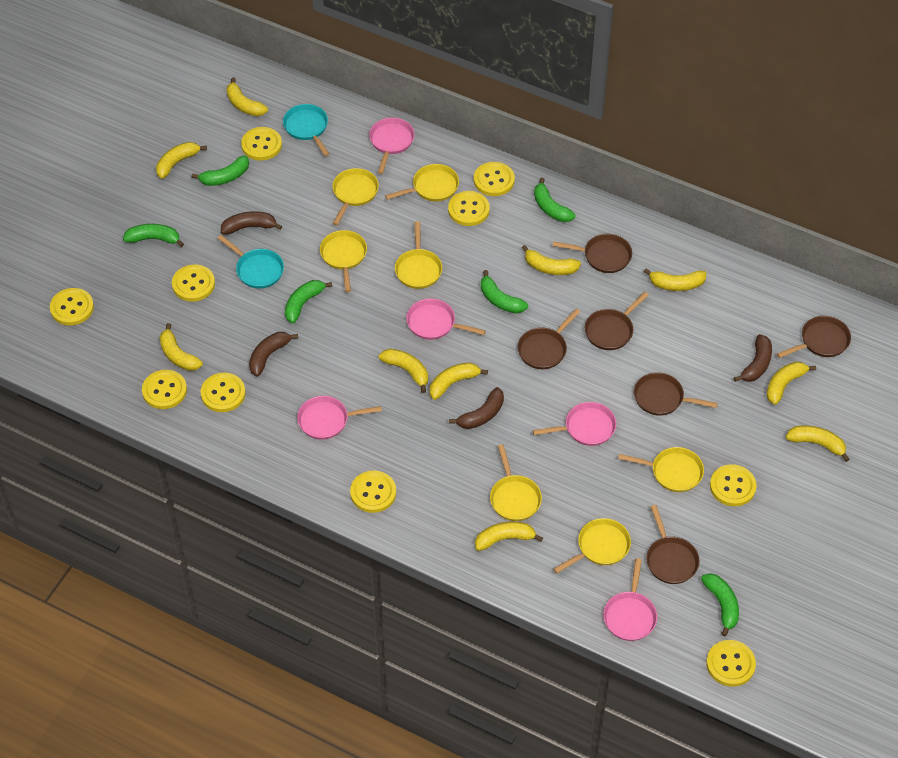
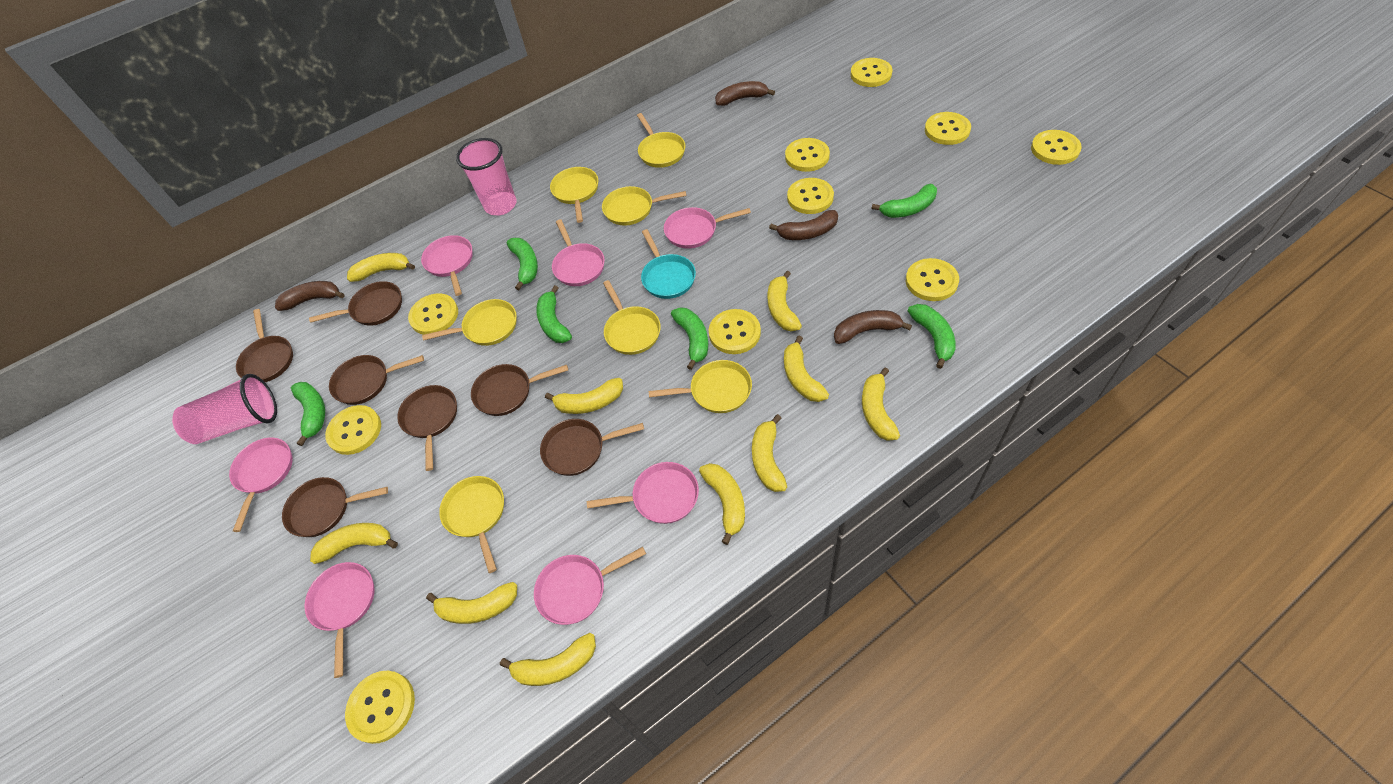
brown pan: [518,308,581,369] [553,234,632,273] [585,292,649,350] [634,372,718,415] [646,505,700,584] [777,316,851,358] = 6 -> [236,309,293,382] [282,477,388,537] [309,281,402,326] [329,355,424,405] [397,385,457,471] [471,364,568,416] [540,419,644,476] = 7
pink cup: none = 0 -> [172,374,277,444] [456,138,517,215] = 2
pink pan: [297,396,382,439] [369,118,415,174] [406,299,486,340] [533,402,616,446] [603,558,657,641] = 5 -> [229,438,293,532] [304,562,375,678] [421,235,472,296] [534,547,646,625] [552,219,605,286] [587,462,699,524] [664,207,751,249] = 7
turquoise pan: [218,235,284,288] [283,104,329,156] = 2 -> [641,229,696,299] = 1

